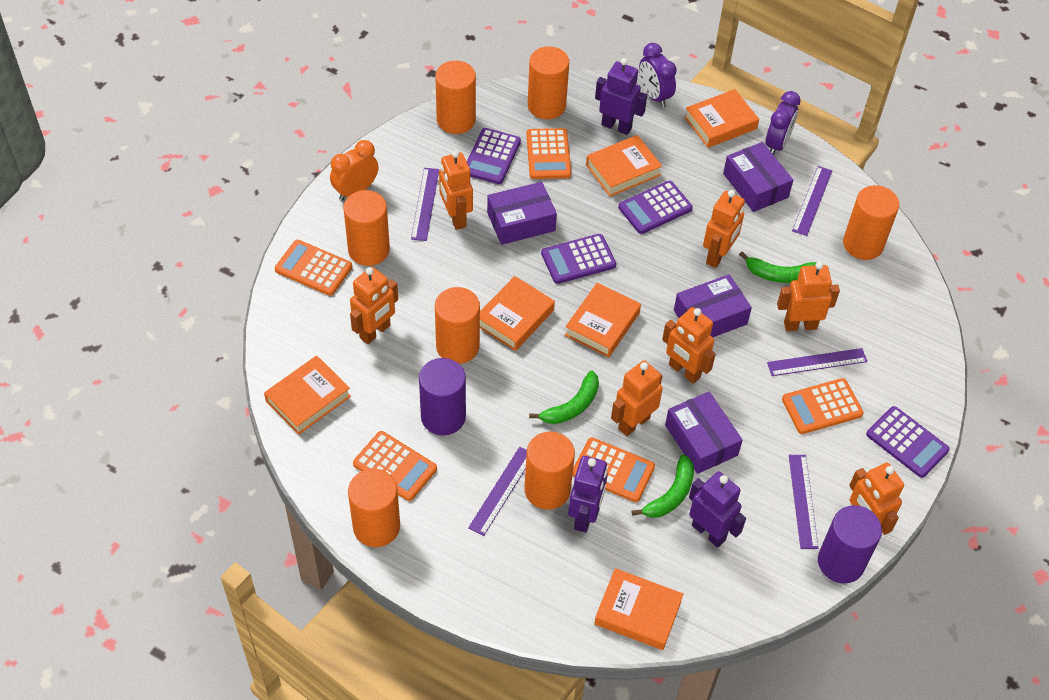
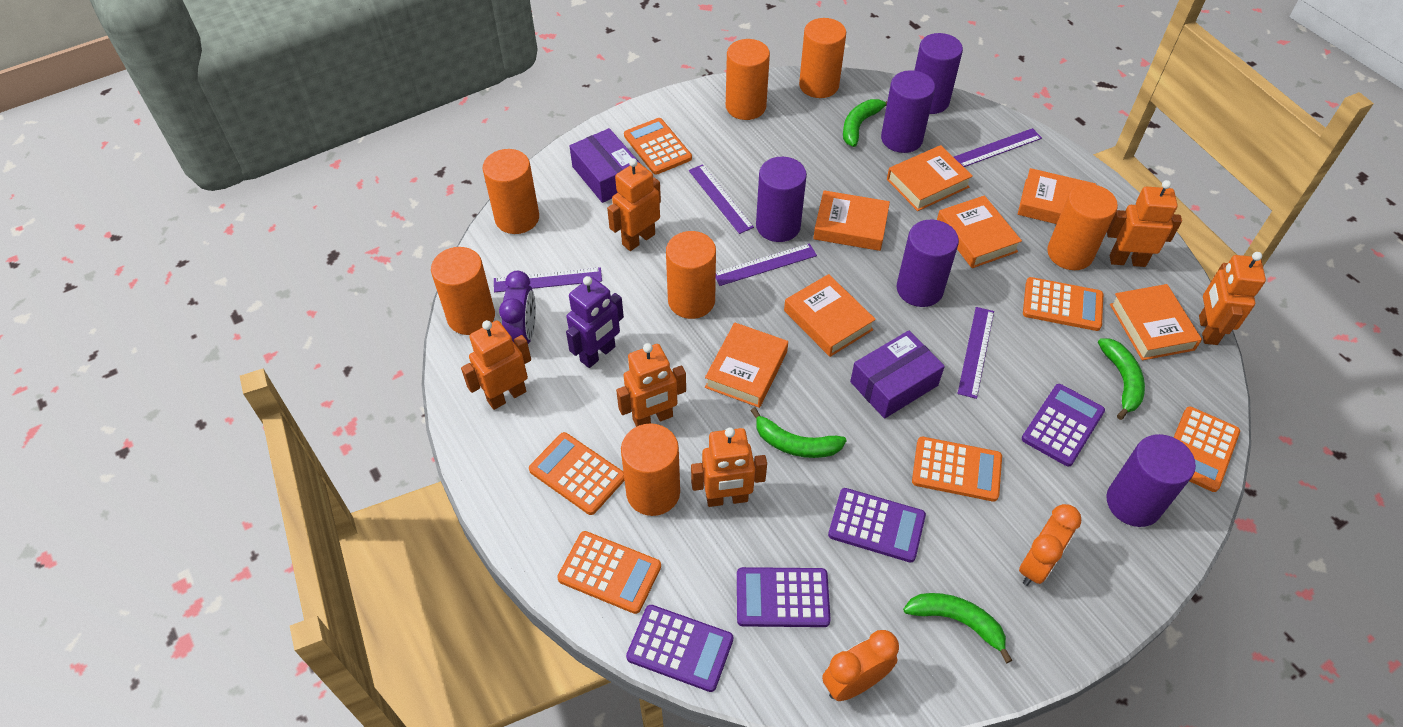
green banana: [529,370,599,424] [632,454,694,518] [739,252,817,283] = 3 -> [750,407,847,458] [843,99,887,147] [903,593,1012,663] [1098,338,1145,420] = 4
orange book: [264,356,351,435] [480,276,555,351] [565,283,641,357] [586,135,662,197] [594,568,683,650] [684,89,759,148] = 6 -> [705,322,788,408] [784,274,876,357] [813,190,890,251] [887,145,973,211] [937,195,1022,268] [1018,168,1096,224] [1110,284,1202,360] = 7
orange calculator: [275,240,352,296] [353,431,437,501] [526,128,571,179] [572,437,655,502] [782,378,864,434] = 5 -> [529,432,625,515] [557,531,661,614] [624,118,692,175] [912,437,1002,502] [1023,277,1103,331] [1174,406,1240,492] = 6
orange clock: [330,140,379,201] = 1 -> [822,630,899,701] [1019,504,1081,586] = 2
orange robot: [350,267,398,344] [439,150,473,230] [611,360,663,436] [662,307,716,384] [703,190,745,268] [777,262,840,331] [849,463,904,535] = 7 -> [461,320,531,410] [607,158,661,251] [616,343,686,427] [691,427,767,507] [1107,180,1182,267] [1199,252,1266,345] = 6
purple box: [487,182,557,245] [665,392,743,474] [674,274,752,337] [723,142,793,212] = 4 -> [570,128,641,203] [850,331,945,419] = 2
purple clock: [639,43,677,107] [765,91,800,155] = 2 -> [499,271,536,344] = 1
purple cylinder: [419,358,466,436] [818,505,882,583] = 2 -> [756,157,807,242] [881,70,935,153] [897,220,959,307] [914,33,963,114] [1106,434,1196,527] = 5
purple robot: [568,456,608,533] [595,58,647,135] [689,471,746,548] = 3 -> [566,276,624,368] = 1

